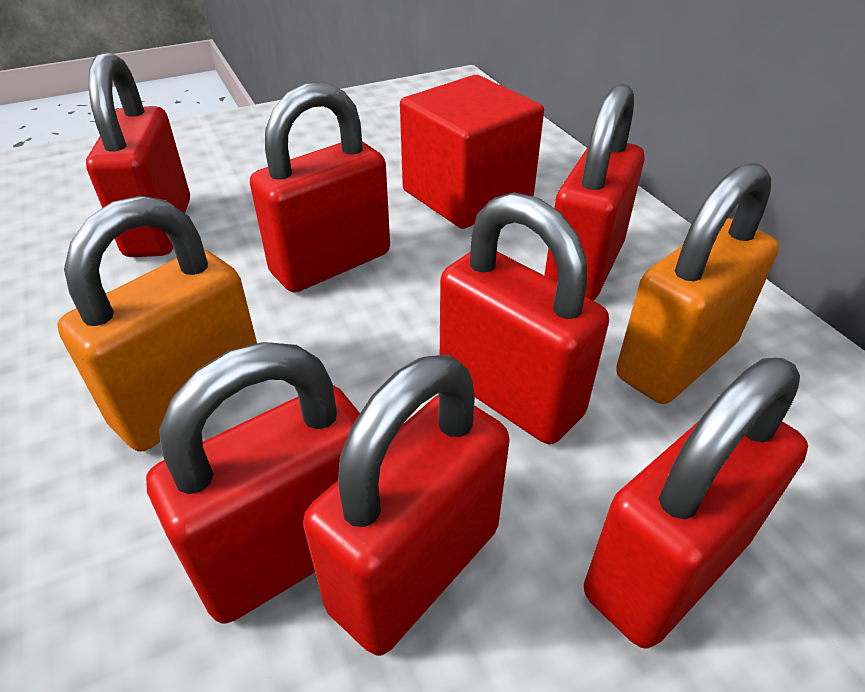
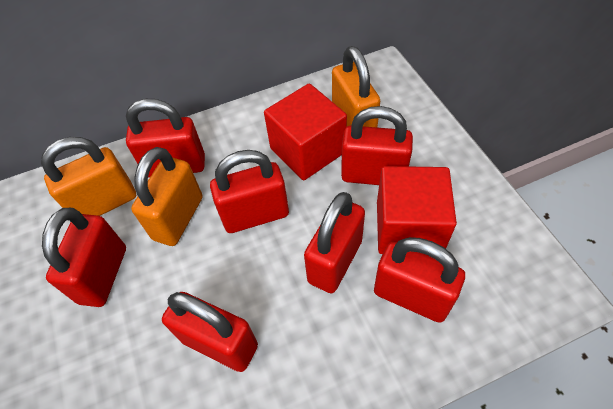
orange padlock: [57,196,257,451] [616,162,779,404] = 2 -> [41,137,136,216] [131,147,203,246] [332,46,380,128] = 3
red cube: [400,75,544,229] = 1 -> [264,84,347,180] [377,166,457,254] = 2

